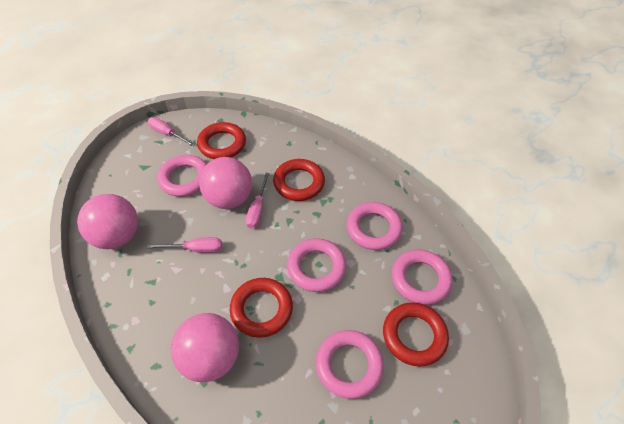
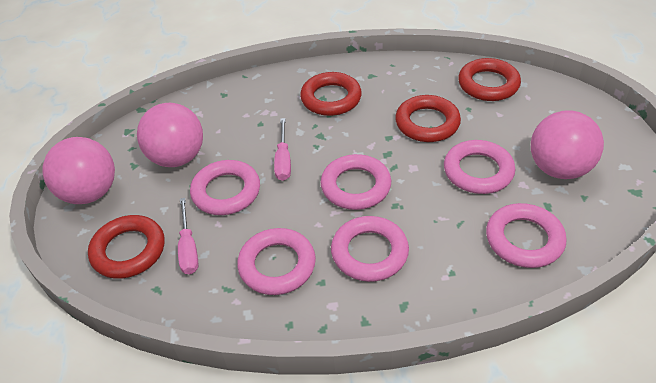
pink ring: [157,155,207,197] [287,238,346,292] [316,330,384,399] [347,202,403,250] [392,250,453,305] = 5 -> [190,160,260,215] [237,228,316,295] [321,154,391,210] [331,216,409,282] [444,140,515,194] [486,203,567,268] = 6
pink screwdriver: [147,237,222,253] [148,117,196,147] [246,173,270,229] = 3 -> [178,198,198,274] [274,118,291,181] = 2

